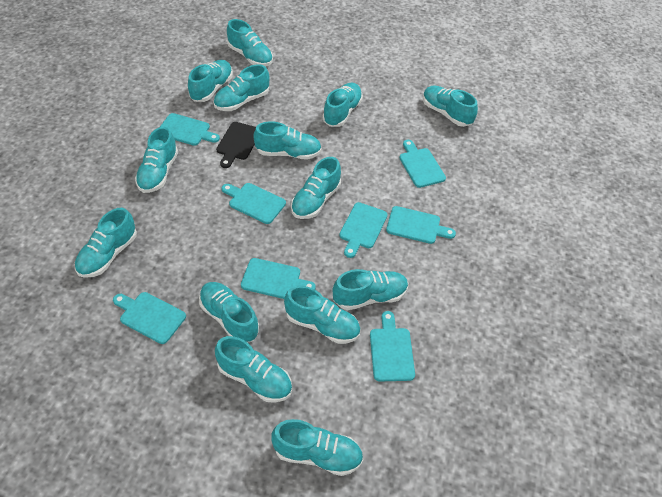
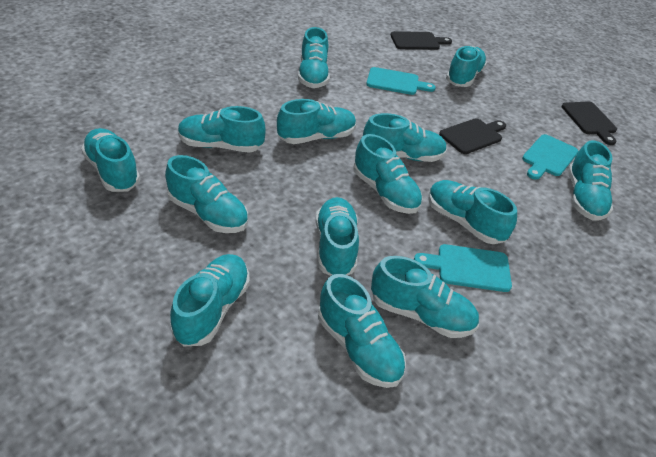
black cutting board: [216,122,256,168] = 1 -> [391,31,452,50] [439,118,506,154] [562,101,617,145] = 3
turquoise cutting board: [113,292,186,344] [160,113,220,146] [222,183,286,224] [241,258,316,299] [339,202,388,258] [370,311,415,381] [386,206,456,244] [399,140,446,188] = 8 -> [366,67,436,95] [414,244,512,292] [522,134,578,180] = 3

